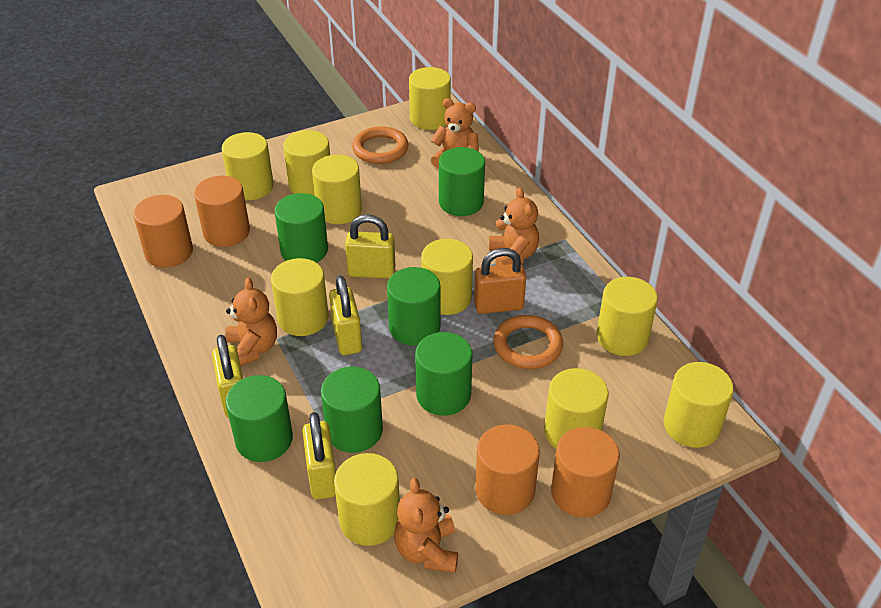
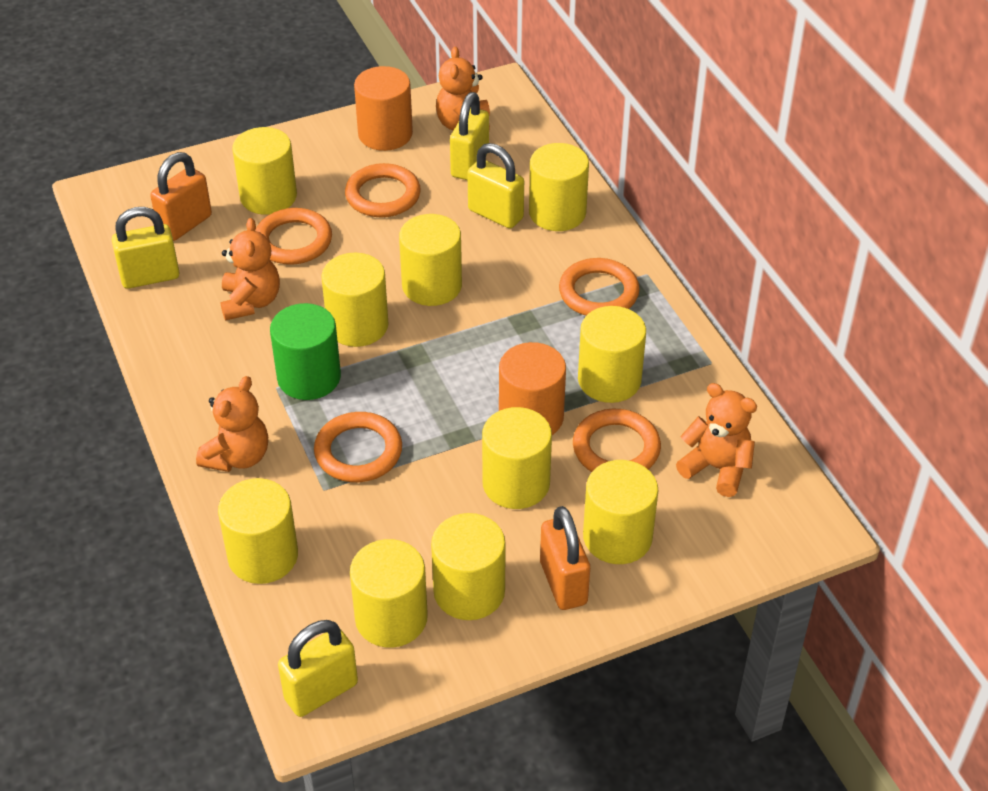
green cylinder: [226,375,293,462] [274,193,328,263] [321,367,383,453] [387,267,440,346] [415,332,472,416] [439,147,485,216] = 6 -> [270,303,341,400] = 1
orange cylinder: [133,195,193,268] [194,176,250,247] [475,424,540,515] [551,427,620,518] = 4 -> [354,66,413,151] [499,342,566,435] = 2
orange padlock: [474,248,526,314] = 1 -> [150,152,212,241] [540,506,590,610] = 2
orange ring: [352,126,408,164] [494,315,563,369] = 2 -> [255,208,332,265] [314,412,402,482] [345,163,421,217] [559,258,640,316] [573,409,661,472] = 5

